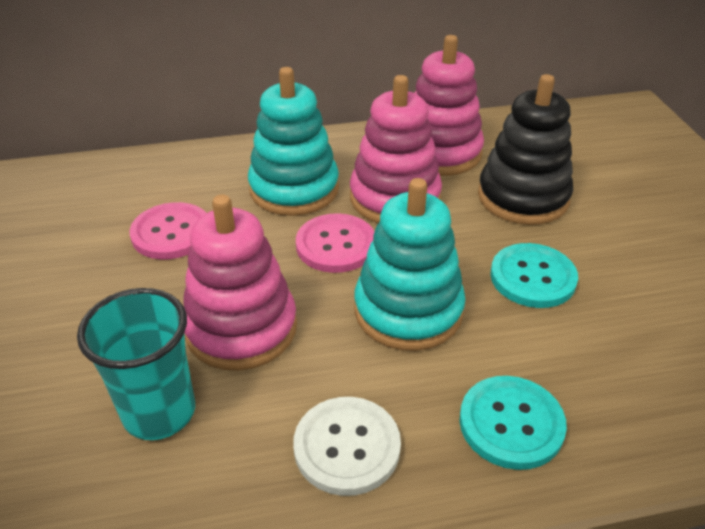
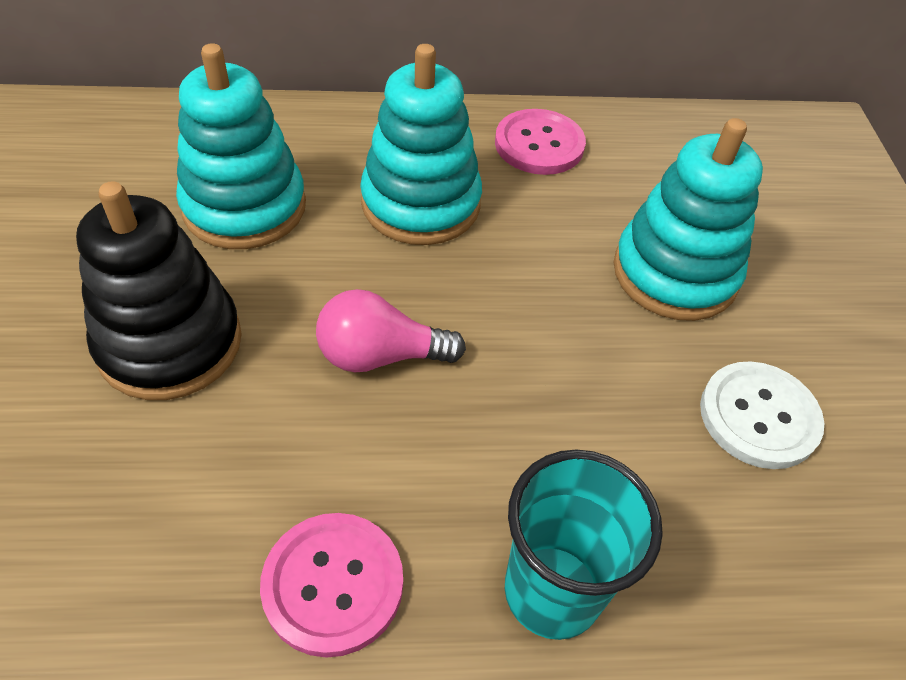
pink light bulb: none = 0 -> [316,289,466,372] = 1
pink stacking toy: [183,195,297,371] [350,75,442,223] [414,35,484,176] = 3 -> none = 0
turquoise button: [459,376,567,470] [490,243,578,308] = 2 -> none = 0
turquoise stacking toy: [248,67,339,216] [354,178,465,351] = 2 -> [176,43,306,249] [360,44,482,245] [614,118,763,321] = 3

